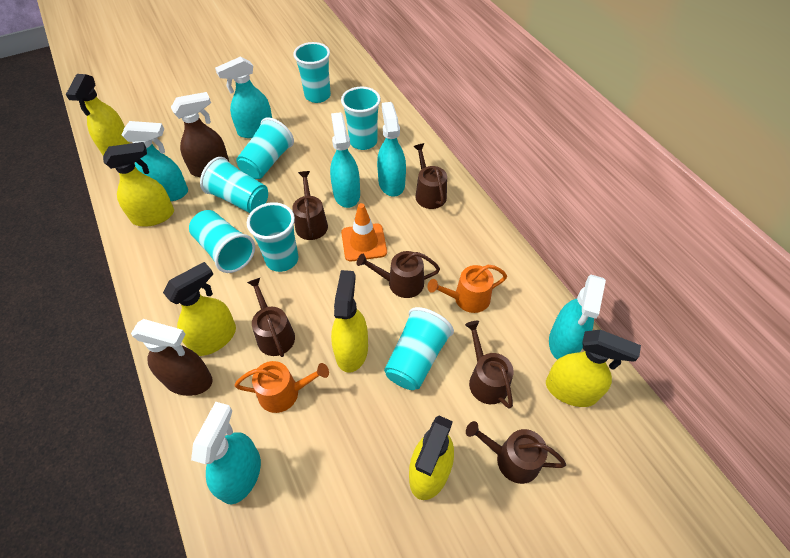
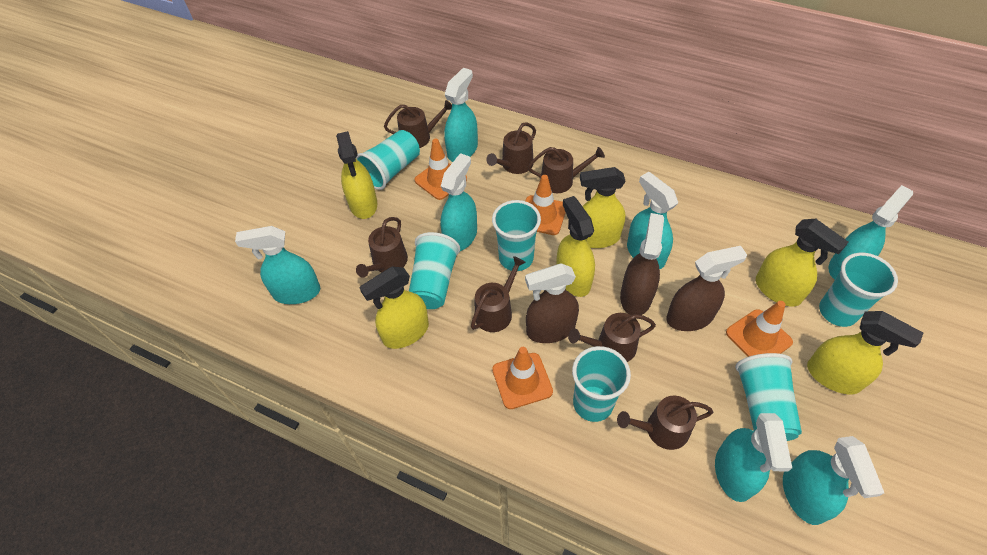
brown spray bottle: [131,319,213,396] [171,92,229,177] = 2 -> [525,263,579,343] [620,213,664,315] [666,246,747,331] = 3
brown watering can: [247,278,295,357] [292,171,328,240] [357,251,440,298] [413,143,447,209] [465,321,514,409] [466,421,566,484] = 6 -> [356,217,408,278] [384,100,452,148] [471,256,526,332] [486,122,536,174] [528,147,605,193] [568,313,656,362] [617,396,713,450] = 7
orange traffic cone: [341,203,387,262] = 1 -> [414,139,467,200] [492,347,553,409] [525,175,566,235] [726,301,793,357] = 4
orange watering can: [234,361,329,413] [428,265,507,313] = 2 -> none = 0
turquoise cup: [189,210,255,273] [200,157,268,213] [236,117,294,179] [247,202,299,272] [293,42,331,103] [341,87,381,150] [384,307,454,390] = 7 -> [356,130,420,190] [409,232,460,309] [492,200,541,271] [572,346,631,422] [735,353,802,441] [819,253,898,327] = 6
turquoise spray bottle: [122,121,188,201] [191,402,261,504] [215,56,272,138] [330,112,360,208] [377,102,406,197] [549,275,606,360] = 6 -> [235,226,320,304] [441,153,477,251] [444,68,478,162] [627,172,678,269] [715,413,792,502] [783,436,884,525] [828,185,913,280] = 7

